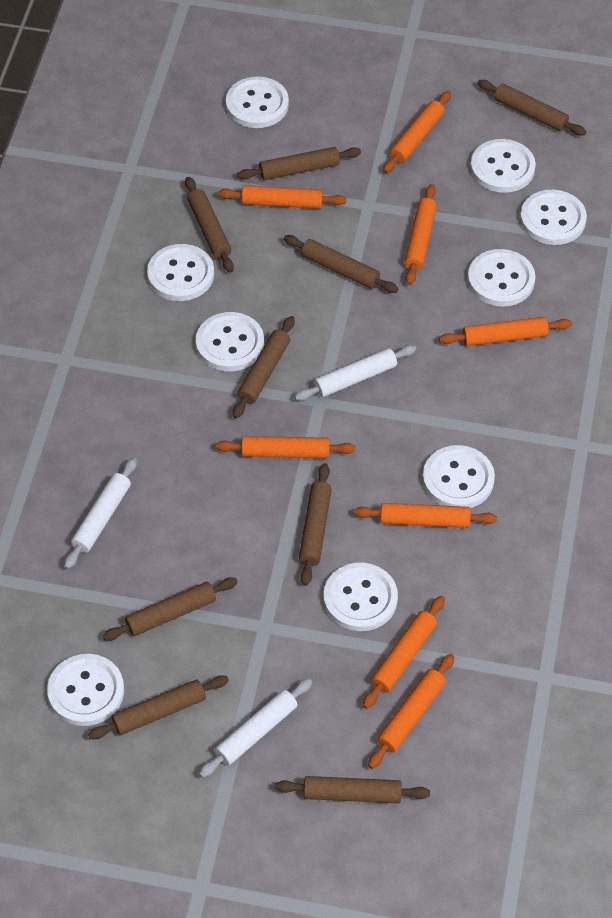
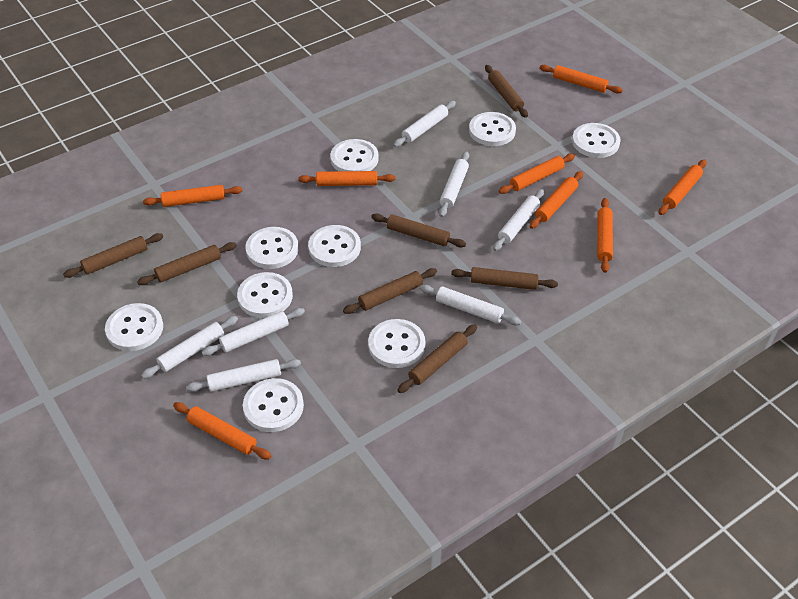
brown rolling pin: [88,675,229,739] [103,577,238,641] [185,177,234,273] [233,316,295,419] [238,147,361,180] [275,776,430,803] [284,235,398,293] [299,463,332,586] [477,80,586,136] = 9 -> [63,233,163,278] [137,242,237,285] [343,268,437,314] [371,213,466,248] [397,324,477,393] [451,267,558,290] [485,65,528,118] = 7
white rolling pin: [64,458,137,569] [199,678,313,778] [294,345,416,401] = 3 -> [141,316,238,379] [186,359,301,392] [202,308,305,356] [393,101,456,147] [420,285,521,325] [439,151,469,217] [493,189,544,251] = 7

